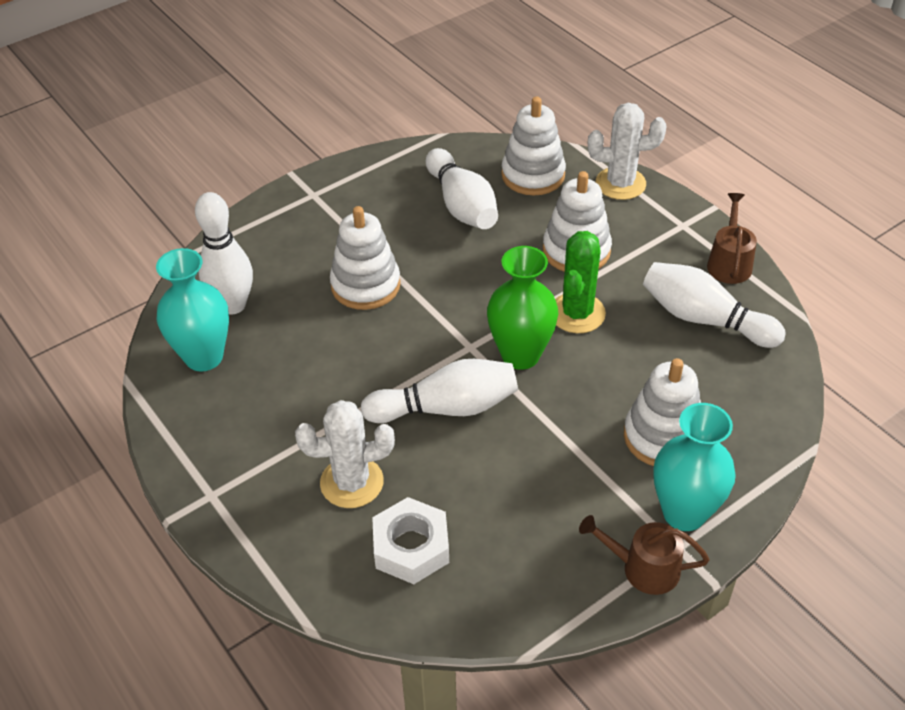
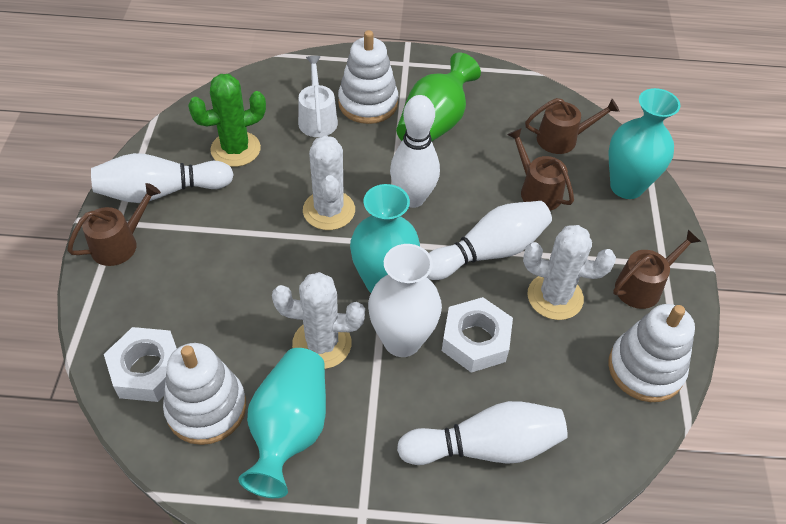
brown watering can: [579,515,709,595] [707,193,757,284] = 2 -> [67,183,161,266] [507,128,574,211] [525,98,619,154] [613,230,701,309] = 4
turquoise vase: [156,248,229,372] [653,403,736,531] = 2 -> [238,348,326,498] [350,184,420,293] [609,88,681,199] = 3
white cactus: [295,400,395,508] [588,103,667,200] = 2 -> [272,272,365,369] [303,135,355,230] [523,225,616,320] = 3
white nut: [372,497,449,584] = 1 -> [104,327,177,402] [442,297,513,373] = 2
white stacking toy: [330,206,401,310] [501,97,566,195] [543,171,612,272] [624,358,701,466] = 4 -> [163,343,246,445] [338,30,398,124] [608,304,695,402] = 3
white vase: none = 0 -> [368,244,442,357] = 1
white watering can: none = 0 -> [298,56,338,137] = 1

